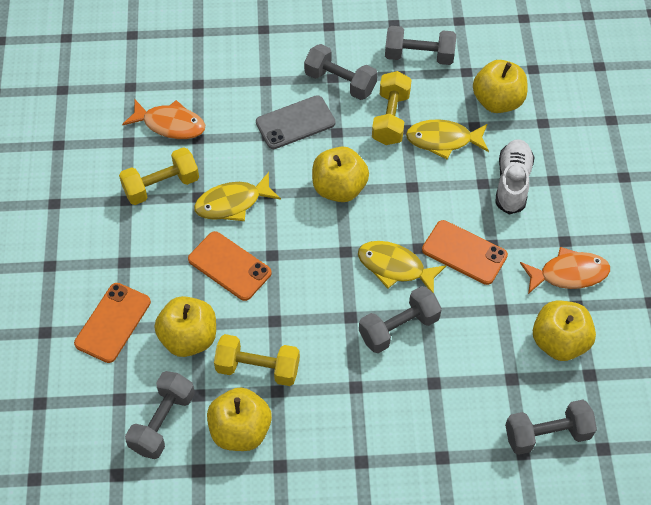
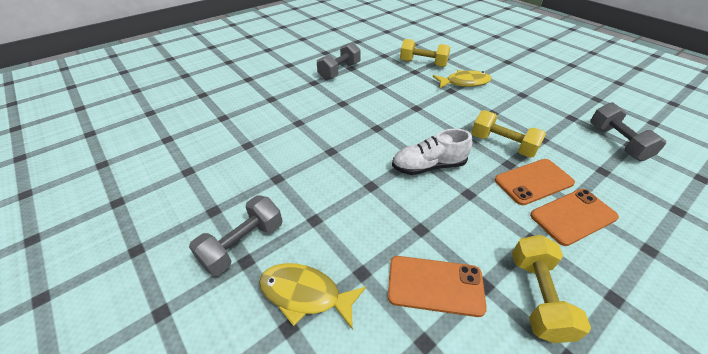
grey dumbbell: [125,371,195,459] [304,44,377,100] [359,286,442,353] [385,26,456,65] [505,400,597,455] = 5 -> [189,195,282,276] [317,42,361,80] [590,102,666,161] = 3
grey phone: [256,95,336,149] = 1 -> none = 0
orange fish: [122,100,205,139] [520,247,610,294] = 2 -> none = 0
yellow apple: [154,296,216,357] [207,387,272,451] [312,147,369,202] [473,60,527,113] [533,301,596,361] = 5 -> none = 0
yellow fish: [194,172,281,221] [358,241,446,293] [406,119,489,159] = 3 -> [259,263,366,330] [433,70,491,88] = 2

